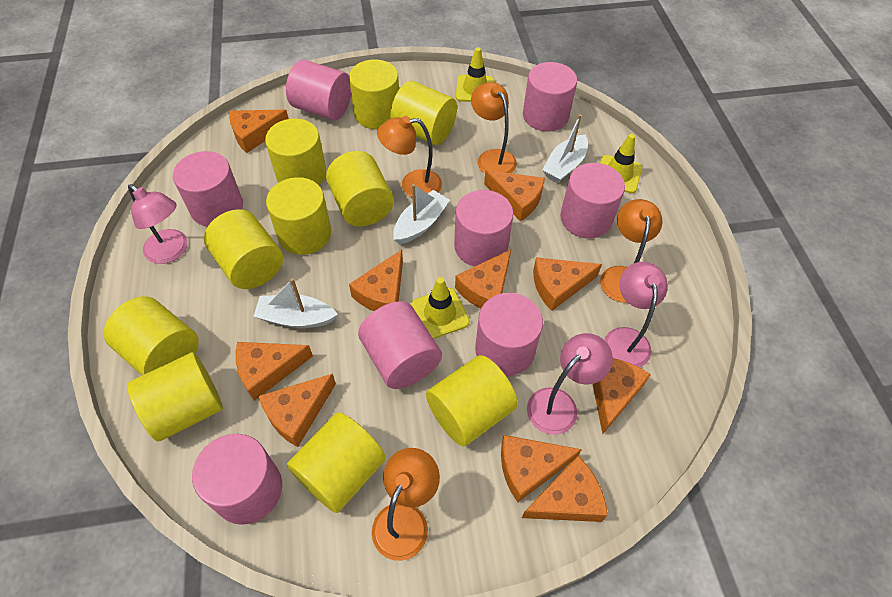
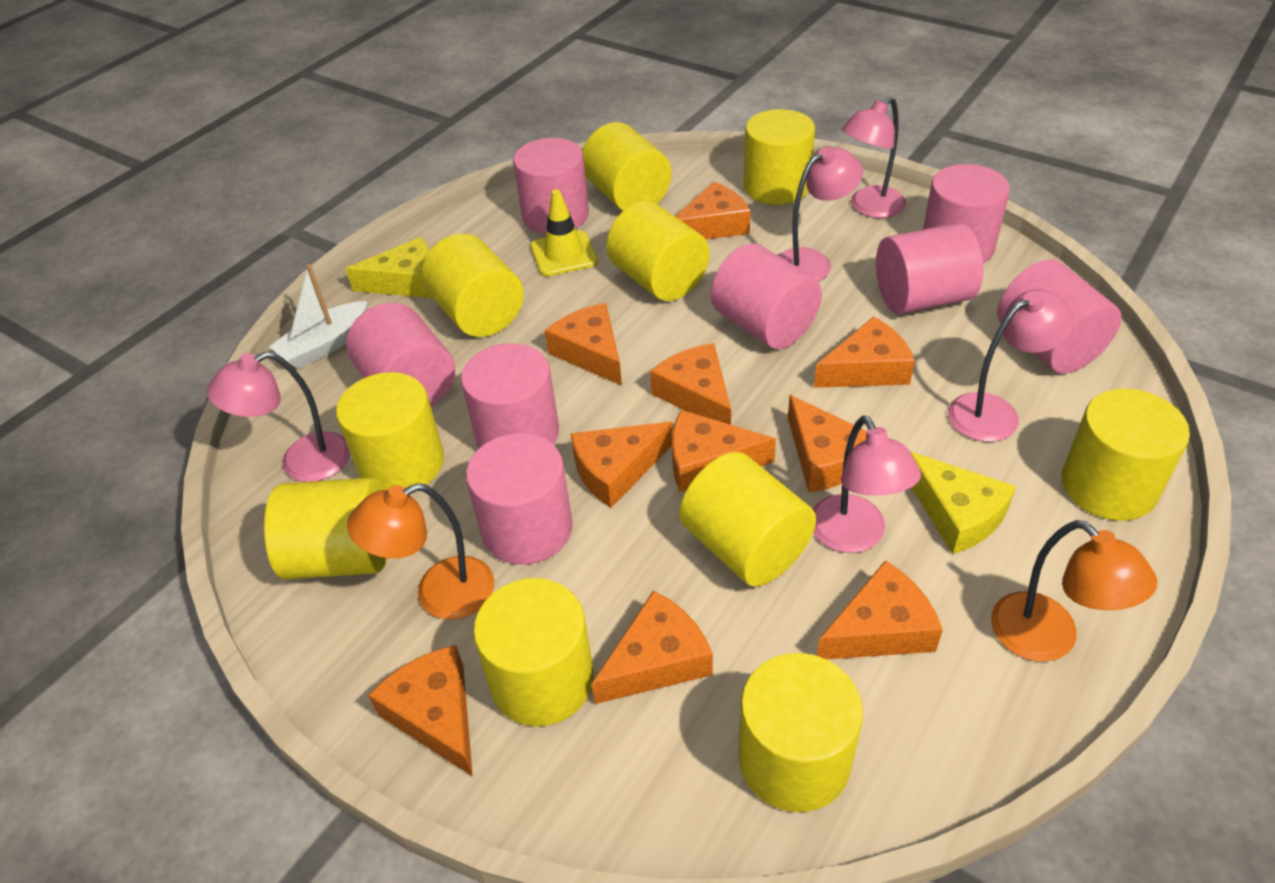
orange lamp: [372,448,440,561] [377,116,442,197] [471,82,517,174] [600,199,662,303] = 4 -> [347,483,494,620] [991,520,1157,662] = 2
pink lamp: [128,184,188,264] [527,333,613,435] [604,262,668,367] = 3 -> [207,351,350,482] [777,147,863,281] [813,416,921,553] [842,97,906,218] [948,289,1075,442] = 5
white boat: [253,278,338,328] [393,184,450,244] [542,114,588,183] = 3 -> [269,264,367,369] = 1
yellow cheese: none = 0 -> [346,237,432,298] [910,451,1016,554] = 2
yellow traffic cone: [411,277,470,339] [456,47,494,102] [600,134,642,193] = 3 -> [531,189,598,276] = 1

